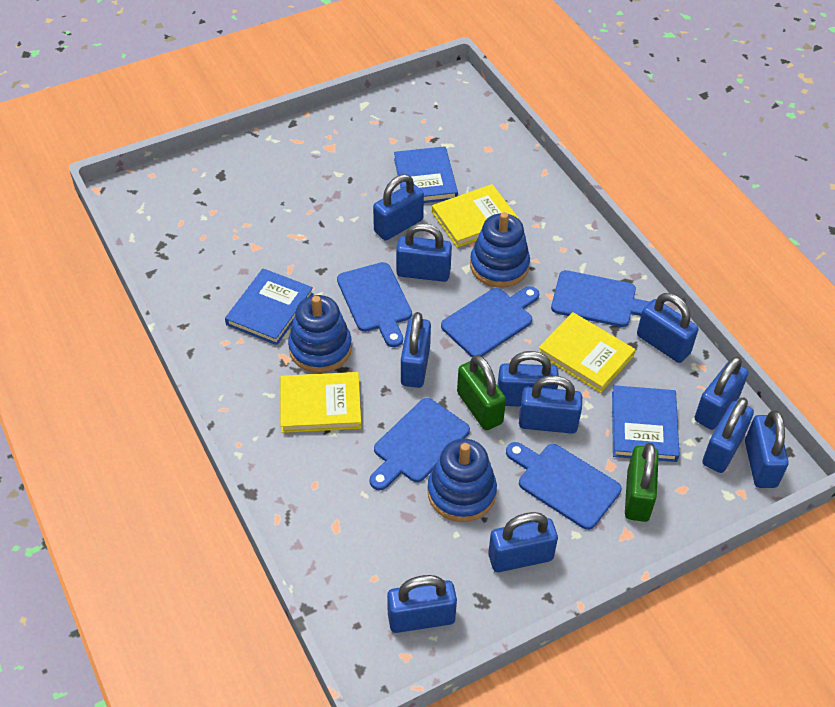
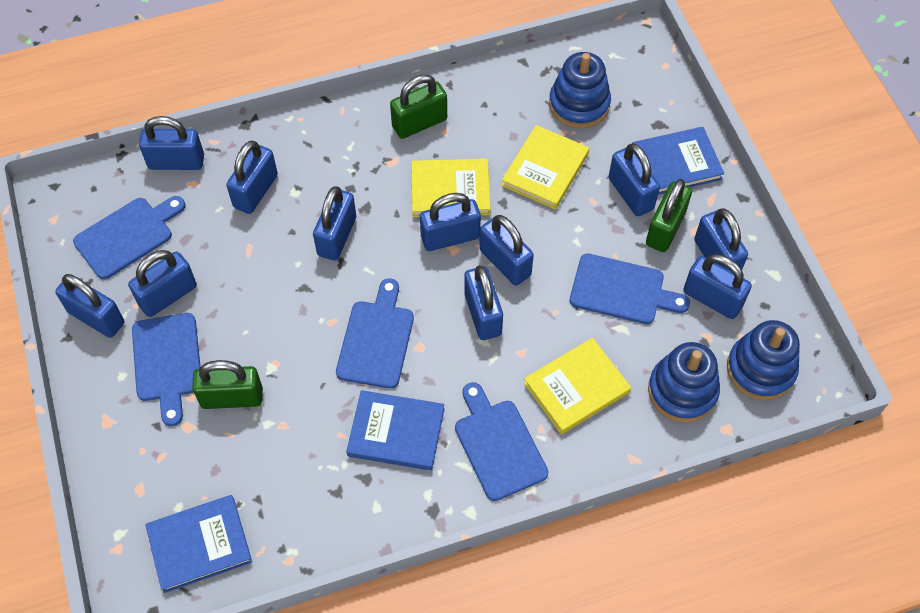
green padlock: [457,355,506,430] [625,443,659,522] = 2 -> [192,360,263,409] [390,75,447,139] [646,179,692,252] = 3

